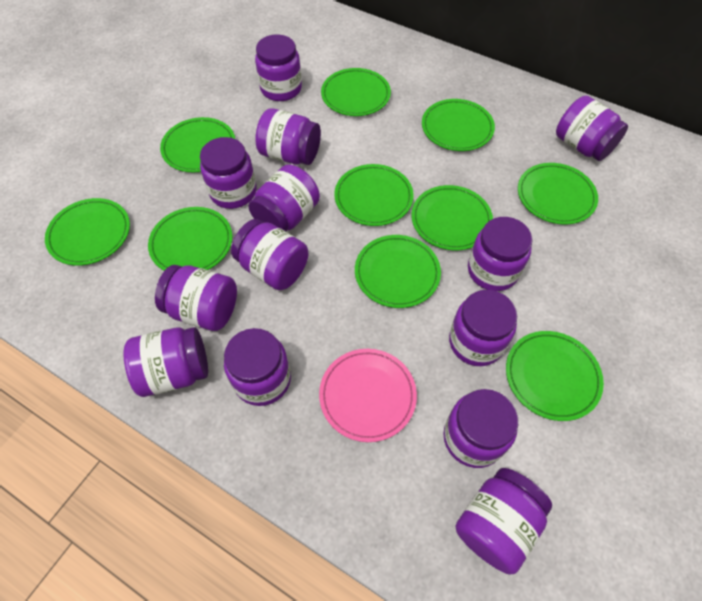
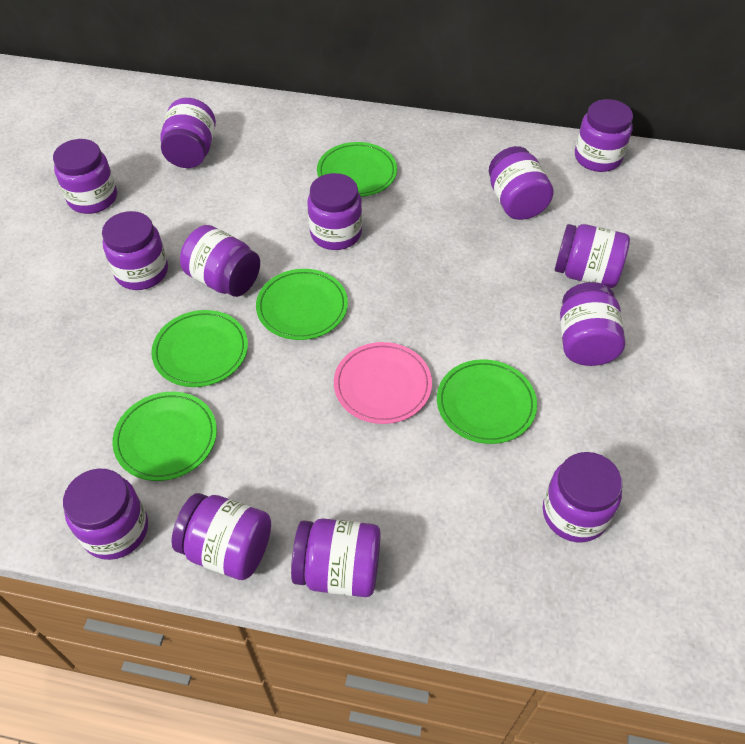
green plate: [45,198,130,266] [148,207,232,271] [160,117,235,172] [321,68,391,116] [334,164,414,226] [355,235,441,308] [411,185,493,250] [422,99,495,151] [506,331,604,421] [518,163,598,225] = 10 -> [112,392,217,481] [151,310,248,387] [256,269,348,340] [317,142,397,197] [437,359,537,444] = 5

